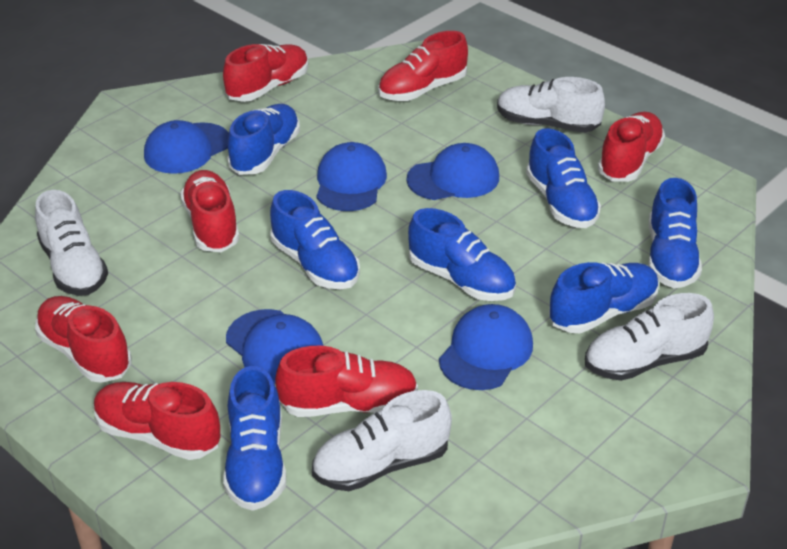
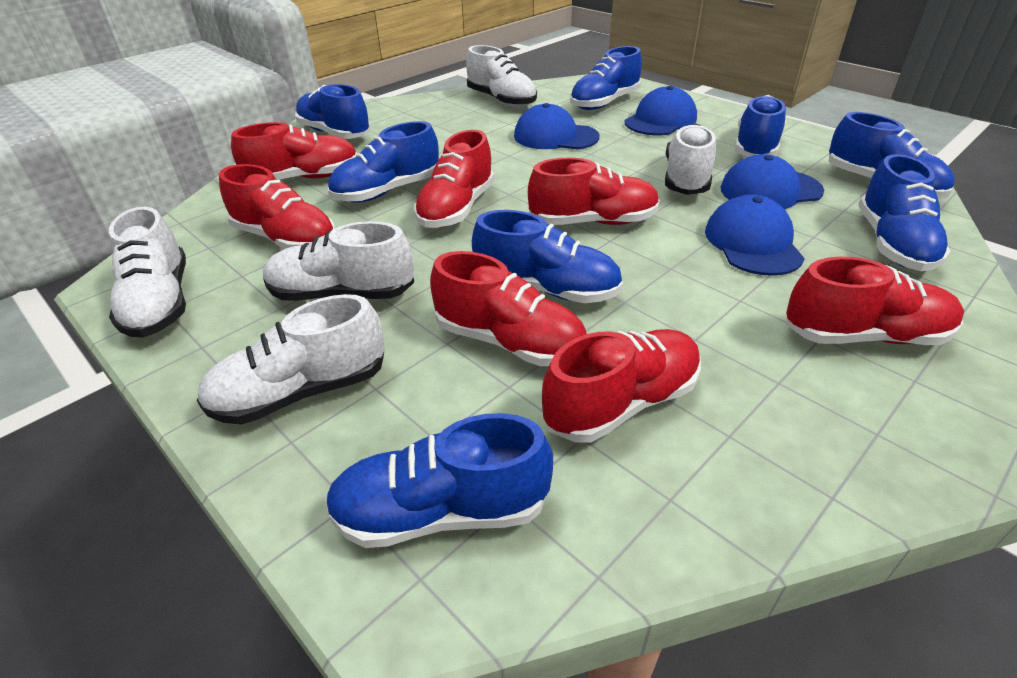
blue cap: [144,120,229,174] [226,309,323,384] [316,142,387,211] [406,143,499,200] [439,304,533,390] = 5 -> [514,103,600,149] [624,86,697,135] [705,195,805,276] [720,154,824,209] = 4
blue shoe: [223,366,286,511] [227,104,300,175] [270,190,360,289] [408,208,516,301] [526,128,601,228] [549,262,659,333] [648,178,702,288] = 7 -> [295,84,371,139] [325,413,553,548] [328,121,439,203] [472,210,623,303] [570,46,642,110] [735,95,786,157] [829,112,955,199] [858,154,950,271] = 8
white shoe: [35,190,108,296] [312,390,452,491] [497,77,605,133] [585,293,714,381] = 4 -> [109,207,186,338] [197,294,385,424] [263,221,414,301] [466,45,537,107] [665,123,716,195] = 5

